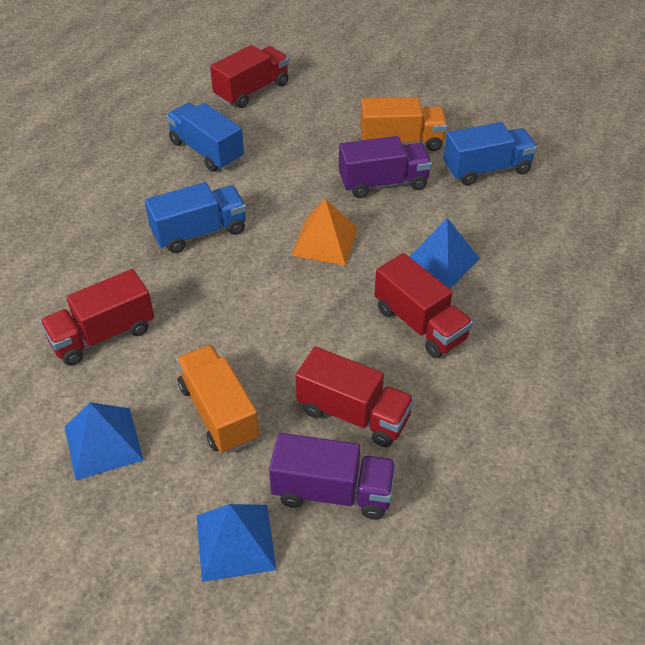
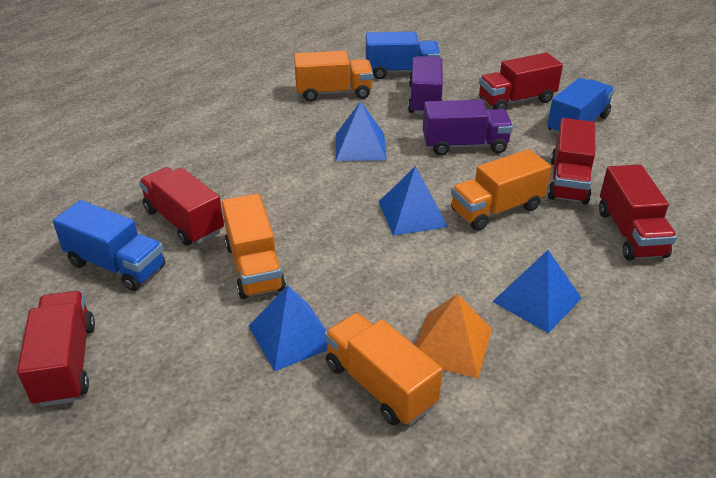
blue pyramid: [65,402,144,480] [196,504,276,582] [409,218,480,289] = 3 -> [248,286,327,371] [336,101,387,161] [379,166,448,236] [492,250,582,333] = 4
orange truck: [176,345,259,454] [360,97,448,151] = 2 -> [222,194,286,299] [294,51,373,102] [325,313,443,426] [451,149,551,231] = 4
red truck: [40,269,154,365] [210,45,289,108] [296,346,414,447] [375,253,473,358] = 4 -> [17,291,95,407] [139,167,224,245] [479,53,563,110] [548,118,595,205] [599,164,677,260] = 5

